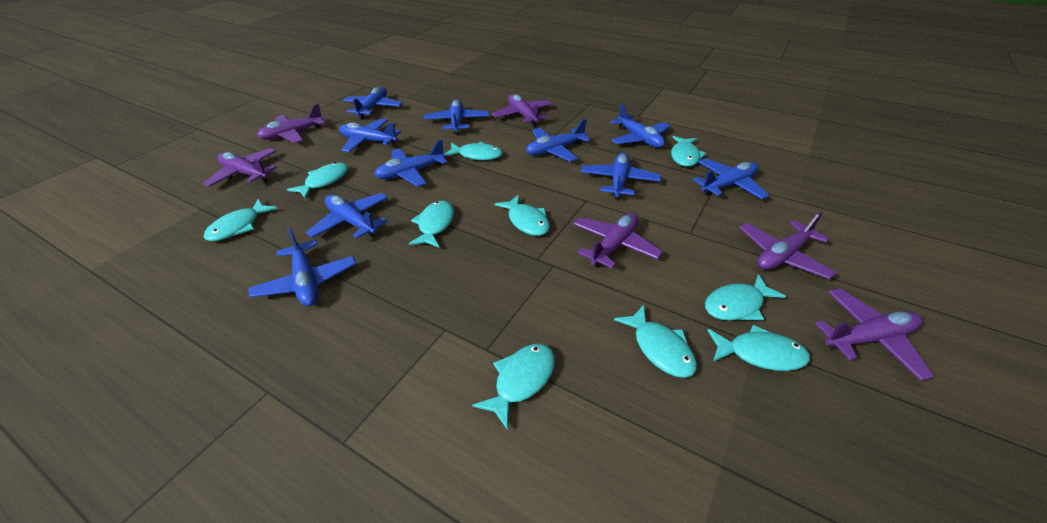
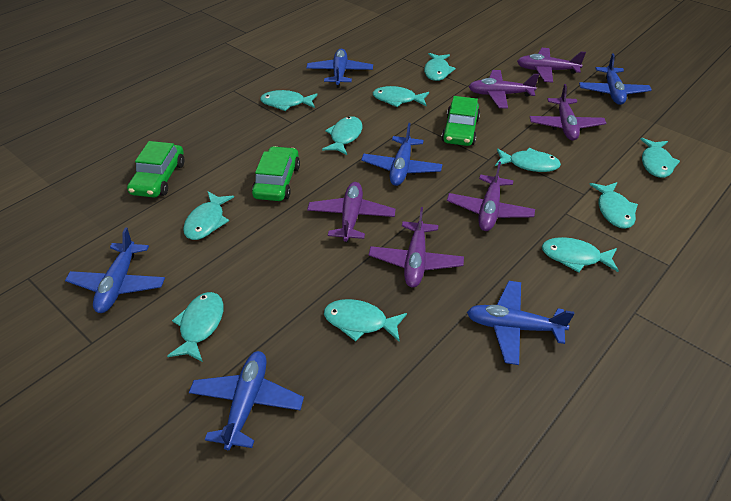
blue plane: [248,228,356,306] [306,193,388,239] [339,119,401,152] [343,87,403,119] [374,140,448,187] [424,99,489,135] [526,119,591,162] [581,152,661,200] [610,104,671,148] [693,158,769,199] = 10 -> [65,227,165,313] [189,351,304,450] [306,49,373,88] [361,123,442,186] [467,281,574,365] [579,54,652,105] = 6
green car: none = 0 -> [127,141,184,197] [252,146,300,201] [441,96,480,146] = 3
turquoise fish: [204,199,278,241] [287,162,348,199] [409,201,454,247] [444,142,503,160] [472,344,555,430] [495,195,550,236] [614,305,697,378] [671,136,706,167] [705,274,786,321] [707,325,810,371] = 10 -> [167,292,223,362] [183,191,234,240] [260,90,318,111] [322,116,362,155] [324,299,407,342] [373,86,429,107] [424,53,456,81] [495,148,561,172] [542,237,619,273] [589,182,638,229] [640,138,680,178] = 11

